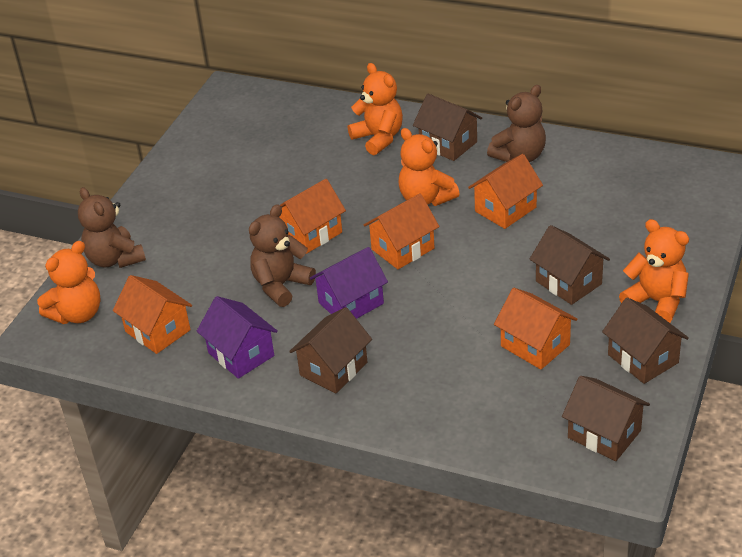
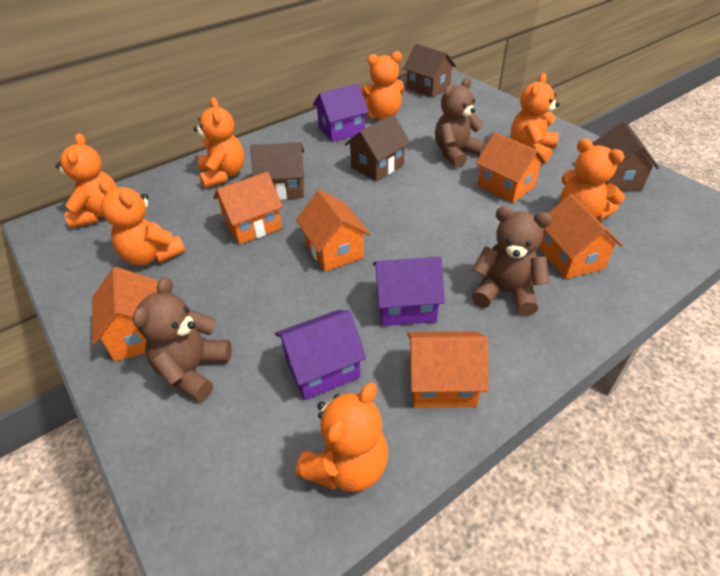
brown house: [289,307,372,393] [413,94,482,161] [530,225,610,305] [562,376,650,461] [602,297,689,384] = 5 -> [251,142,304,200] [345,114,410,181] [403,44,456,98] [593,121,659,191] = 4
orange house: [113,275,192,354] [279,179,346,254] [363,193,440,269] [468,154,543,229] [494,288,578,369] = 5 -> [92,267,158,361] [214,172,283,244] [296,190,370,272] [407,331,489,407] [476,132,546,203] [539,194,623,279] = 6
orange teddy bear: [37,241,101,324] [348,63,403,155] [399,128,460,206] [619,219,689,323] = 4 -> [55,133,117,228] [99,181,185,266] [194,97,244,188] [296,383,388,492] [361,51,405,120] [511,73,560,162] [560,139,625,221] = 7
purple house: [197,296,278,379] [310,247,388,319] = 2 -> [275,310,366,400] [313,84,369,142] [373,257,445,326] = 3

